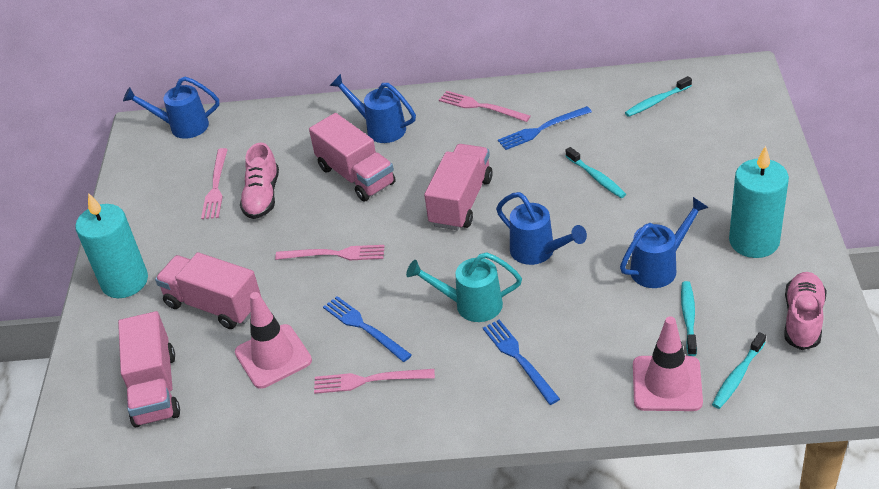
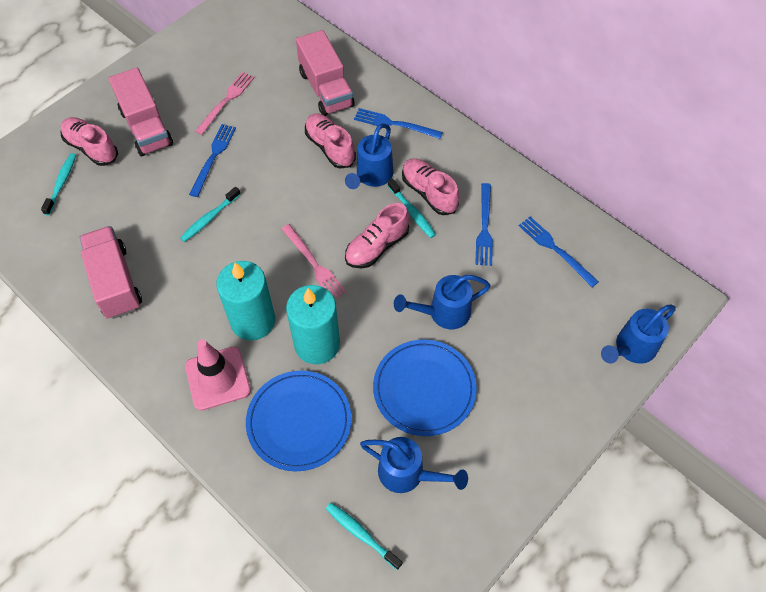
blue fork: [323,296,412,362] [483,320,560,405] [498,106,592,150] = 3 -> [189,124,236,197] [354,108,443,139] [475,183,493,266] [519,217,599,287] = 4
blue plate: none = 0 -> [246,371,351,472] [373,340,477,436] = 2
pink fork: [201,148,228,219] [275,245,385,260] [314,369,435,394] [439,91,531,122] = 4 -> [195,72,254,135] [281,224,346,298] = 2
pink shoe: [240,143,279,219] [785,272,827,350] = 2 -> [60,117,118,166] [305,113,356,168] [345,203,409,268] [402,159,460,215] = 4
pink traffic cone: [235,292,312,389] [633,316,703,411] = 2 -> [185,339,251,411] = 1
pink truck: [118,311,180,427] [155,252,261,329] [309,113,396,201] [424,144,493,230] = 4 -> [79,226,142,319] [109,68,173,156] [296,30,355,116] = 3
turquoise watering can: [406,252,522,322] = 1 -> none = 0

